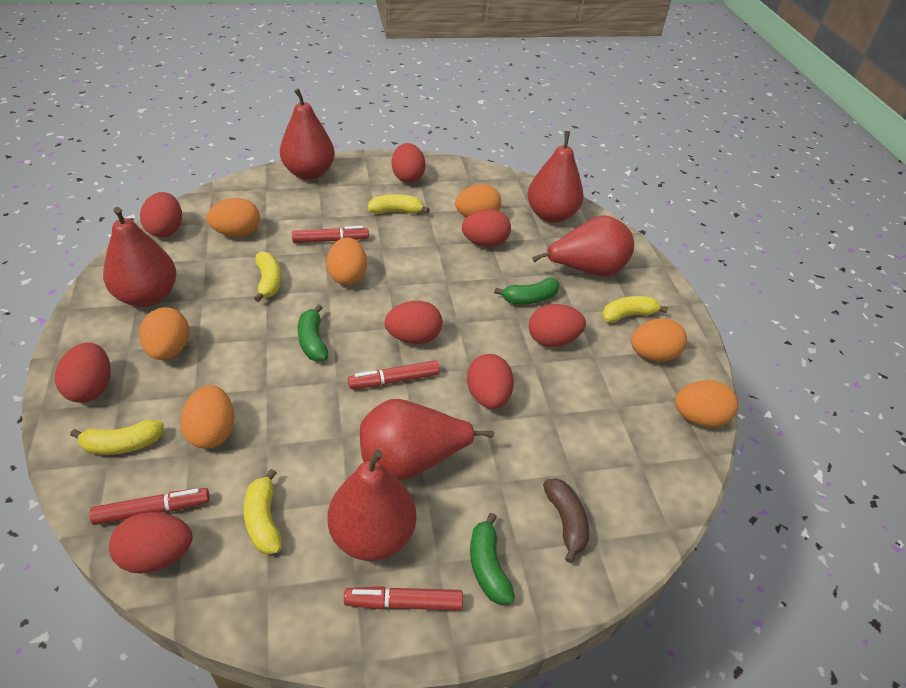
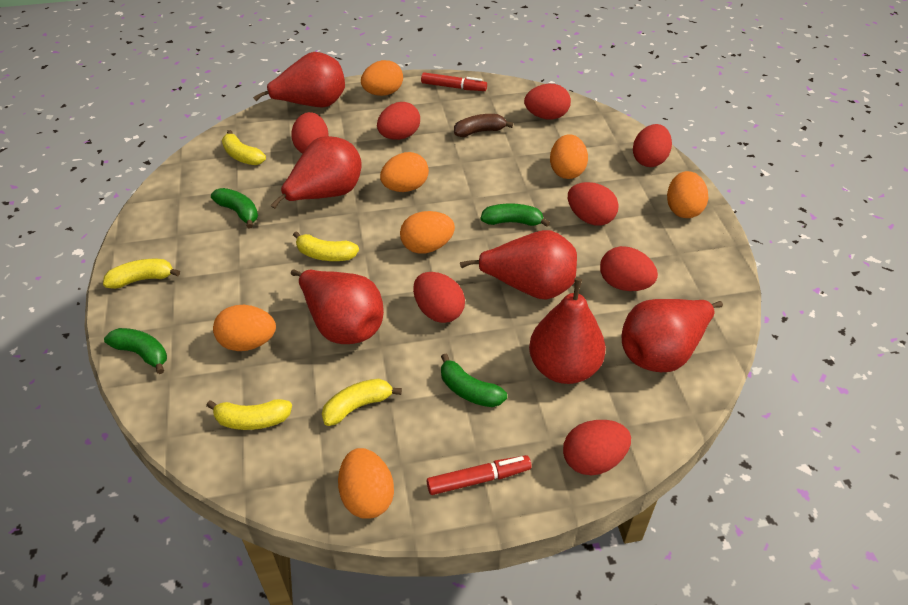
green banana: [297,304,328,361] [470,513,515,605] [494,278,560,304] = 3 -> [104,328,167,374] [211,188,258,228] [441,354,507,407] [481,204,550,227] = 4
red marker: [90,488,210,525] [292,226,369,243] [344,586,463,610] [348,360,440,389] = 4 -> [421,72,487,91] [427,455,532,495] = 2

